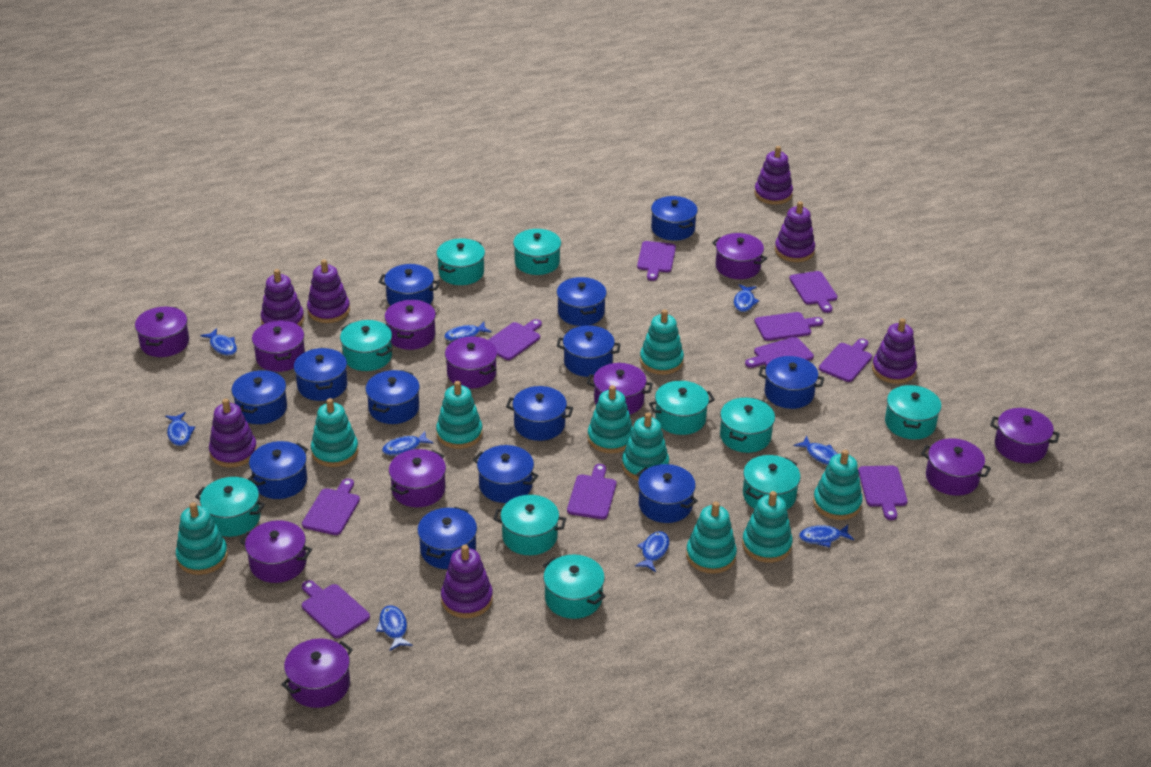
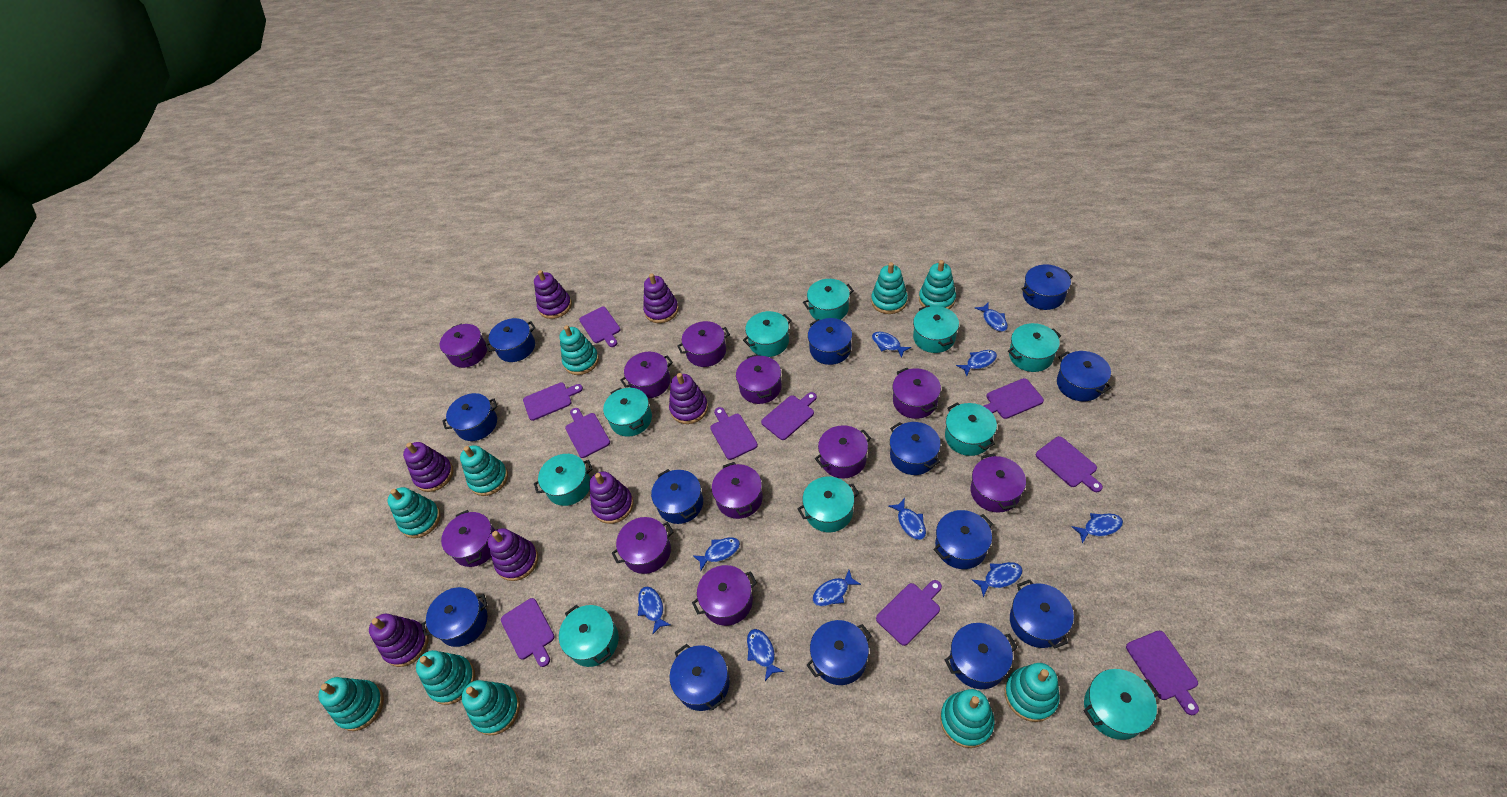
blue fish: [165,412,195,446] [200,328,237,356] [376,605,413,651] [382,431,434,455] [444,322,492,341] [635,531,669,572] [734,284,760,312] [794,436,838,465] [799,525,854,548] = 9 -> [638,587,671,634] [693,538,740,570] [747,629,784,681] [812,570,861,606] [872,332,911,358] [889,498,926,540] [956,350,997,376] [972,562,1023,597] [975,302,1008,332] [1071,513,1123,544] = 10
turquoise stacking toy: [176,502,228,575] [311,398,359,467] [436,381,483,449] [587,385,633,453] [622,413,669,480] [640,309,684,375] [686,501,737,574] [742,491,793,563] [813,450,863,520] = 9 -> [318,677,384,731] [388,487,441,538] [416,650,475,705] [460,445,508,496] [461,680,520,736] [559,325,599,375] [871,262,908,314] [919,260,956,309] [940,689,995,748] [1005,663,1060,722] = 10

